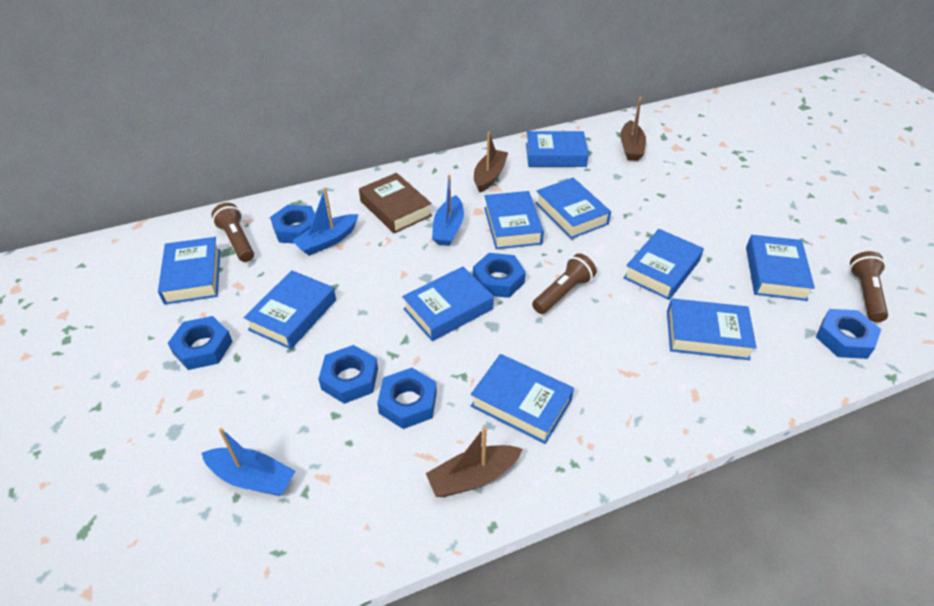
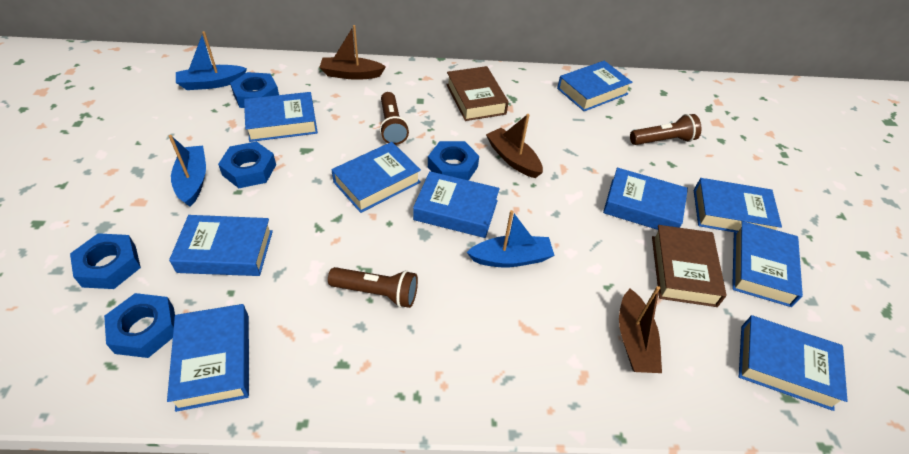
blue nut: [168,316,233,370] [270,205,315,243] [318,345,378,404] [377,368,437,429] [473,253,526,298] [816,309,881,359] = 6 -> [70,233,141,289] [104,293,175,358] [218,141,276,188] [230,72,279,108] [428,141,479,180] = 5
brown book: [359,173,432,233] = 1 -> [446,66,509,121] [652,225,726,307] = 2

